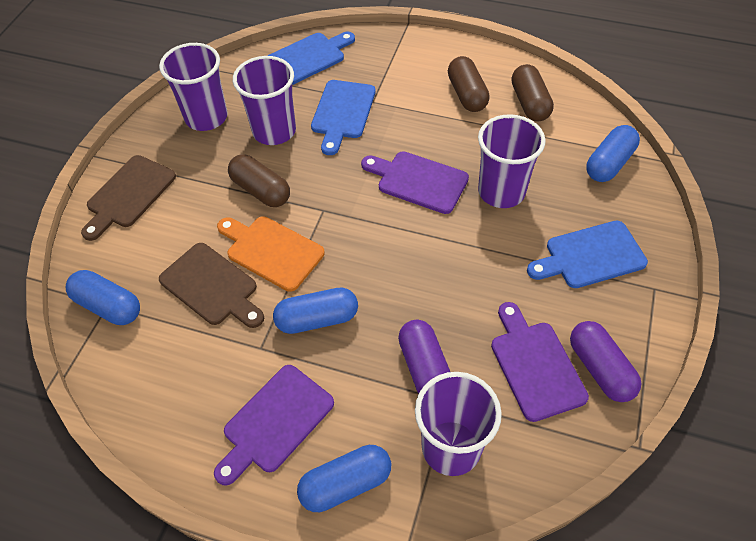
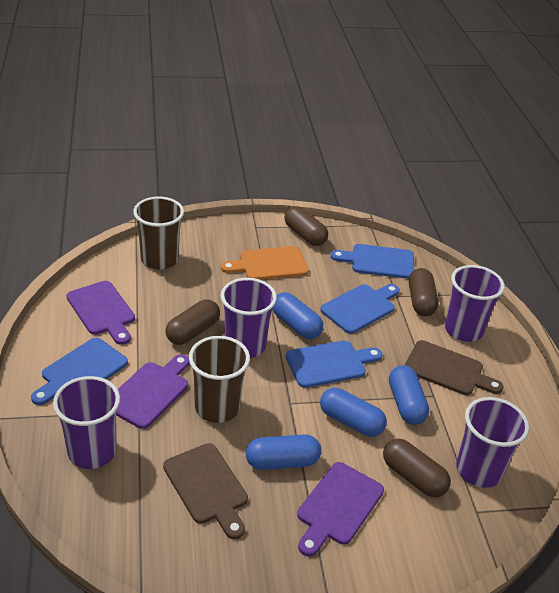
blue cutting board: [268,32,355,85] [311,80,376,155] [527,221,648,288] = 3 -> [31,338,128,405] [286,340,382,388] [320,284,400,334] [331,244,414,279] = 4
brown capsule: [228,154,290,207] [448,56,490,112] [512,64,554,121] = 3 -> [166,299,220,345] [284,206,328,246] [383,438,451,498] [409,268,438,316] = 4
brown cup: none = 0 -> [133,197,184,270] [189,336,250,423] = 2
purple capsule: [398,320,450,394] [570,321,641,402] = 2 -> none = 0

